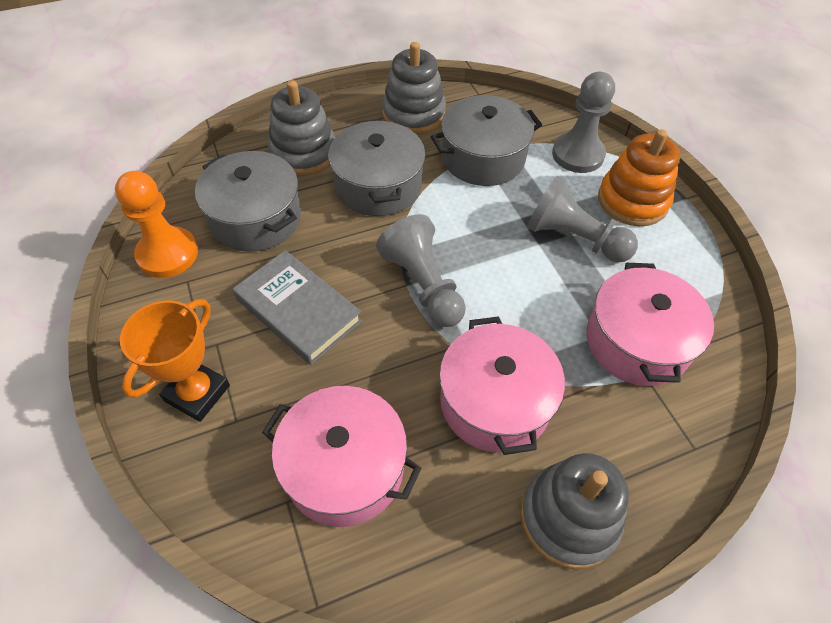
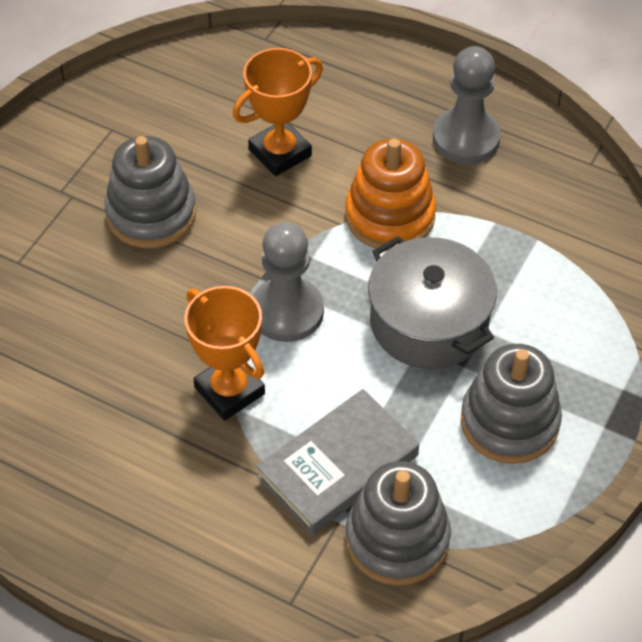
grey pawn: [376,214,466,327] [527,175,638,262] [552,72,615,173] = 3 -> [253,222,324,342] [433,46,501,164] = 2
grey pot: [195,151,301,252] [328,119,426,216] [431,95,542,186] = 3 -> [368,236,497,369] = 1
orange pawn: [115,171,198,278] = 1 -> none = 0
orange trophy: [120,299,230,422] = 1 -> [184,286,265,420] [233,48,323,176] = 2
pink pot: [262,386,422,527] [439,316,565,455] [586,263,714,386] = 3 -> none = 0

